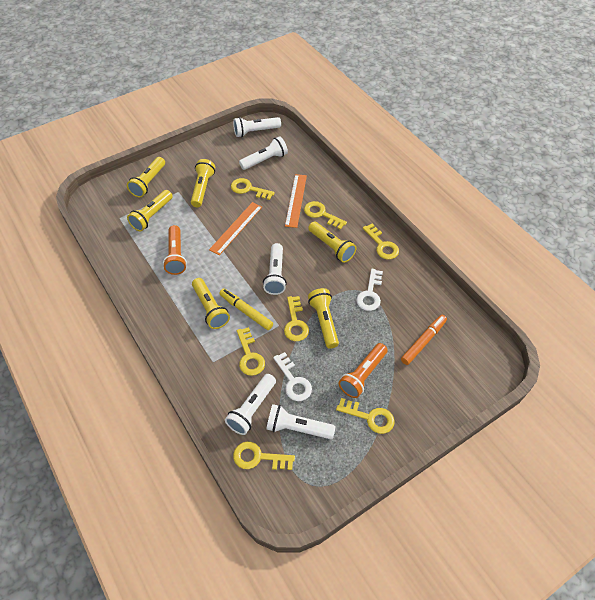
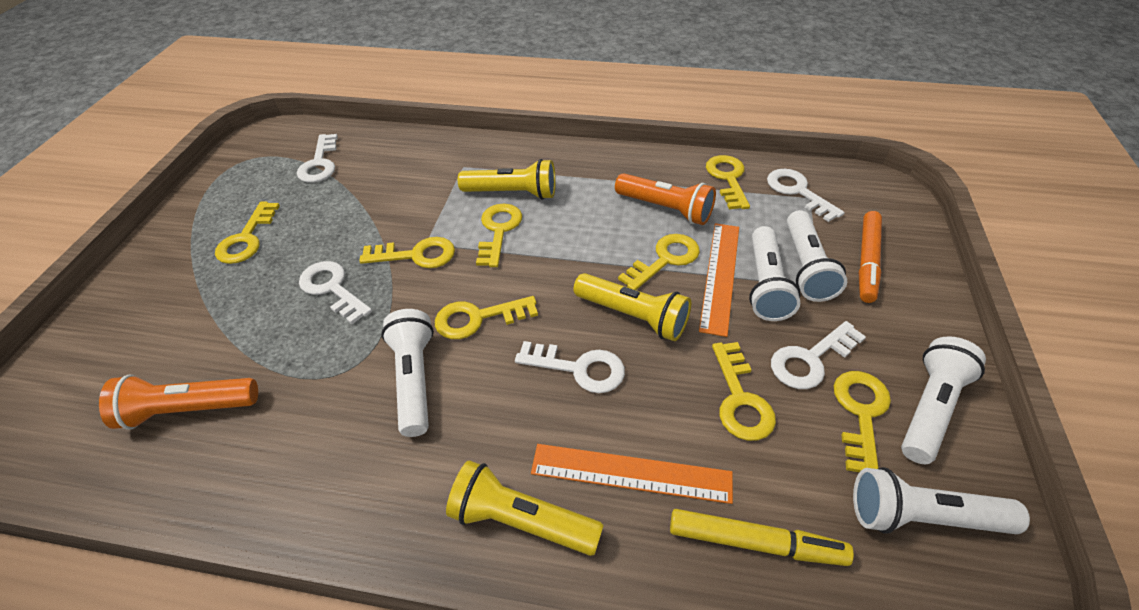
white key: [273,352,312,401] [356,269,383,311] = 2 -> [297,134,338,183] [299,261,372,324] [515,341,625,393] [767,169,845,222] [771,321,866,389] = 5
yellow flashlight: [127,157,165,197] [127,190,173,231] [191,159,215,207] [192,278,230,329] [308,222,356,263] [308,288,339,349] = 6 -> [446,460,604,556] [458,159,556,200] [573,273,691,341] = 3
yellow key: [231,178,274,200] [233,442,295,470] [237,327,265,376] [284,296,309,341] [304,201,347,230] [336,398,395,434] [363,224,399,260] = 7 -> [215,201,280,264] [359,237,455,268] [435,296,538,339] [476,204,522,267] [618,234,700,290] [706,155,750,209] [712,342,776,441] [834,371,891,472] = 8

